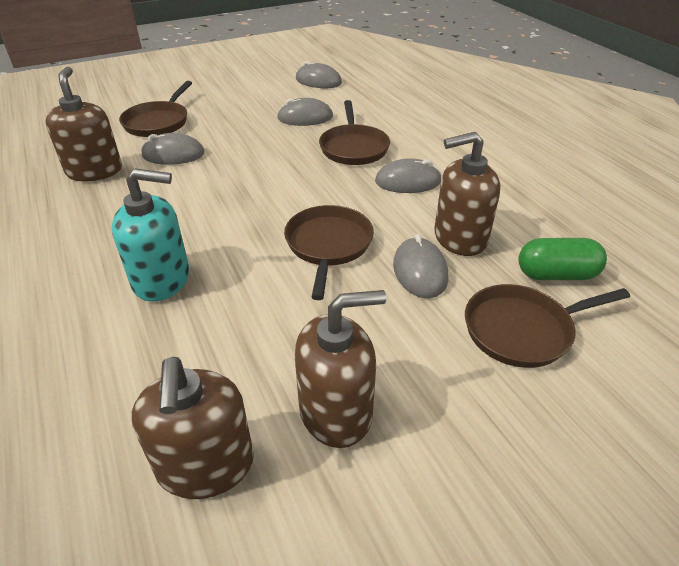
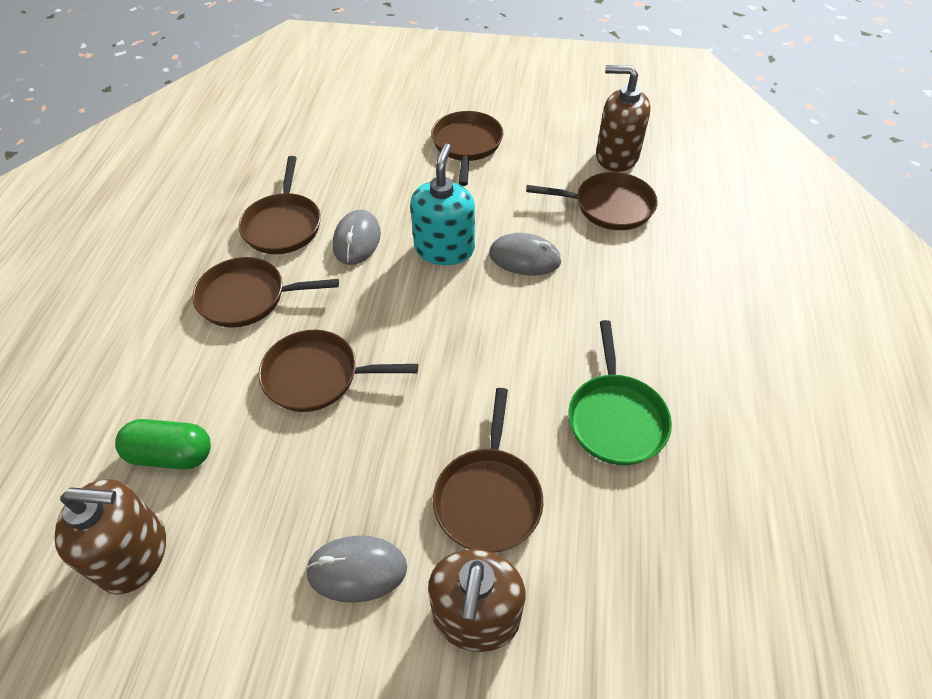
brown pan: [119,81,192,137] [284,205,374,300] [319,100,390,165] [465,284,630,368] = 4 -> [192,257,339,328] [238,156,321,254] [259,330,418,412] [431,111,504,186] [433,388,543,553] [526,172,658,230] = 6
brown soap dispenser: [45,67,122,182] [132,357,254,499] [295,290,386,448] [434,132,500,256] = 4 -> [55,479,166,595] [428,549,526,652] [596,65,650,172] = 3
green pan: none = 0 -> [568,320,672,465] = 1
grey mouse: [141,133,205,165] [277,98,333,126] [296,61,342,88] [375,158,442,193] [393,234,448,298] = 5 -> [305,536,407,603] [333,210,381,265] [489,233,562,275] = 3

